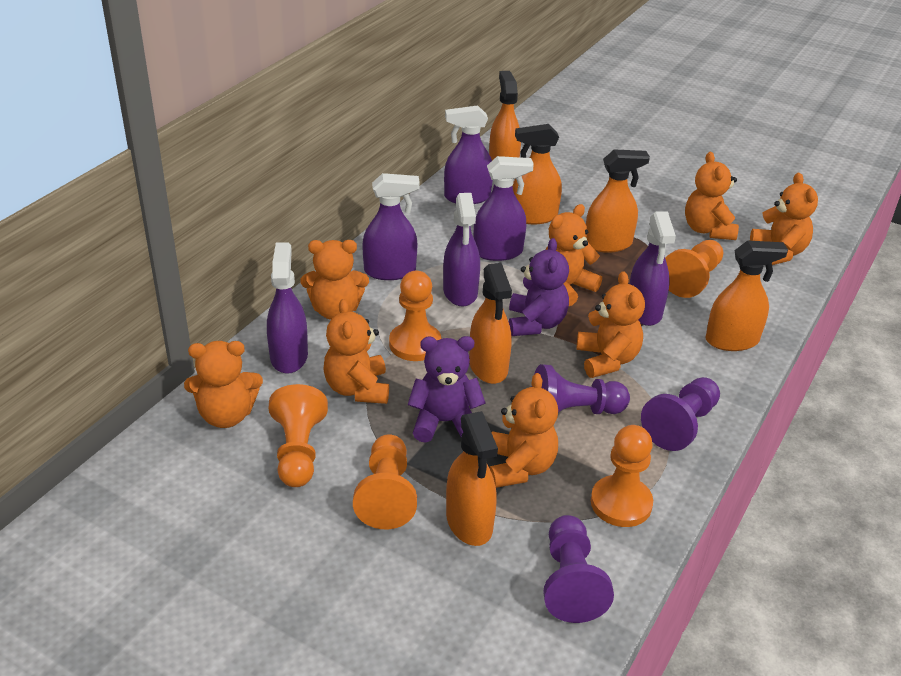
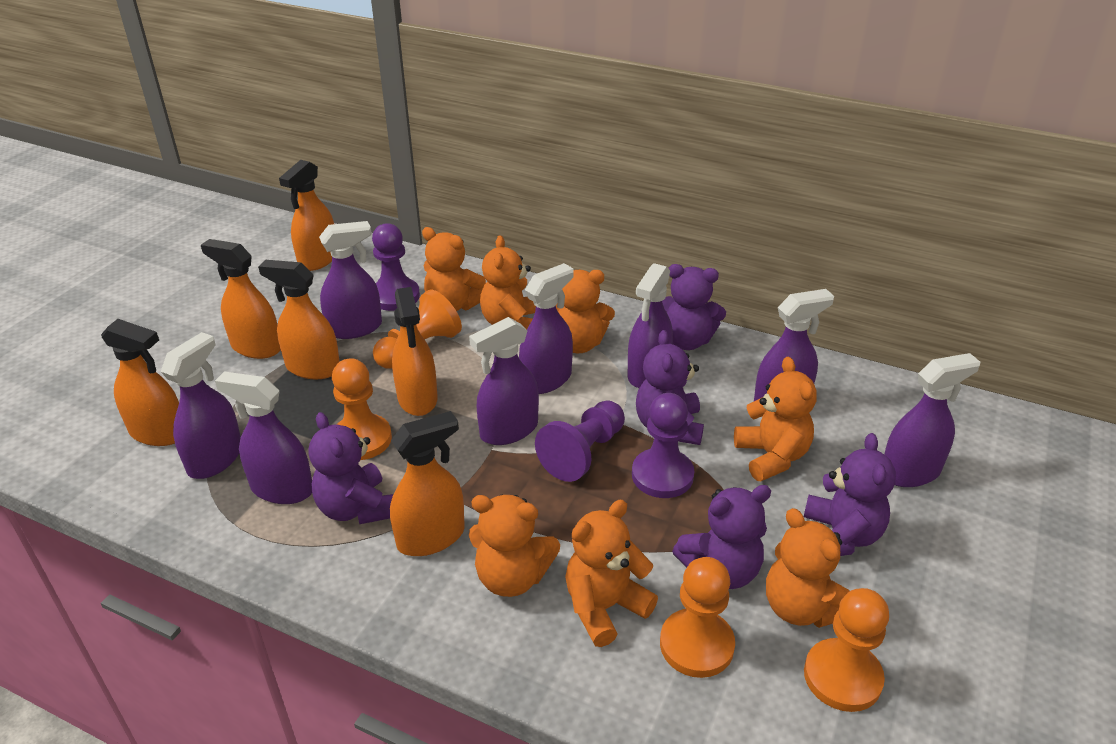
orange pawn: [269,384,328,487] [353,435,417,529] [389,271,442,361] [591,425,653,527] [665,240,723,298] = 5 -> [332,358,392,460] [373,290,462,369] [660,557,735,678] [804,588,889,712] = 4
orange teddy bear: [184,341,263,428] [301,240,369,320] [323,299,389,404] [489,373,558,488] [545,204,602,306] [577,271,645,378] [685,152,739,240] [750,173,818,265] = 8 -> [422,227,486,311] [469,495,560,597] [480,235,536,329] [556,270,615,353] [565,500,658,647] [734,357,817,481] [766,508,850,628] = 7
purple spray bottle: [267,243,308,374] [362,173,420,280] [443,193,480,306] [444,105,493,204] [474,156,534,261] [629,211,676,326] = 6 -> [161,332,241,479] [215,371,312,504] [319,221,382,339] [469,317,539,445] [519,263,574,394] [627,263,673,388] [754,289,834,401] [884,353,980,487] = 8
purple teddy bear: [408,336,486,443] [509,238,569,336] = 2 -> [309,412,393,524] [636,330,704,445] [662,264,726,350] [672,485,771,589] [804,433,896,556] = 5

